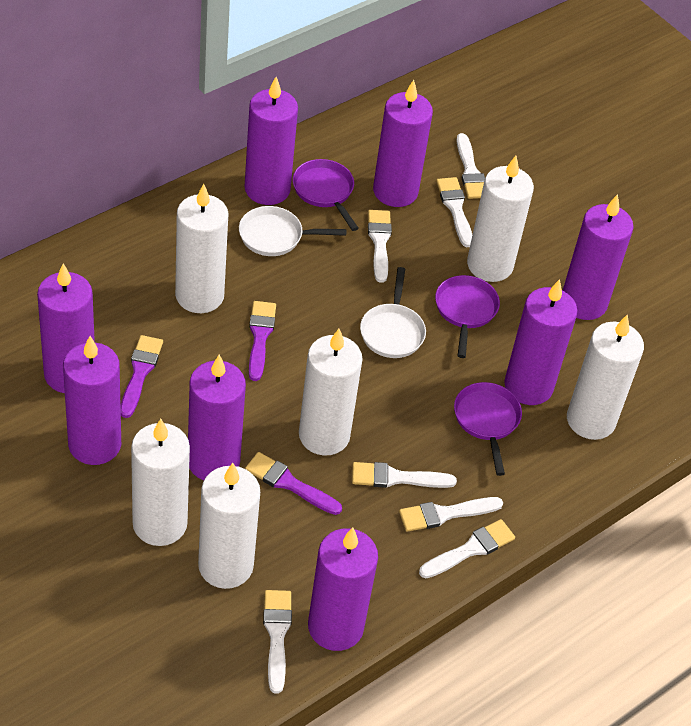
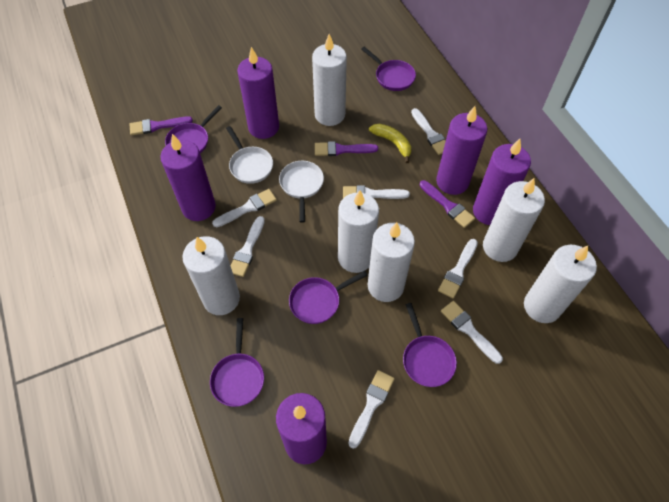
purple candle: [37,263,95,393] [63,336,121,465] [188,355,246,481] [244,77,298,205] [308,528,378,651] [373,80,433,207] [504,279,577,405] [563,194,634,320] = 8 -> [160,134,216,221] [237,47,279,139] [276,393,327,464] [436,106,487,195] [473,139,531,225] = 5
purple pan: [293,159,359,231] [435,275,500,358] [454,382,522,476] = 3 -> [165,105,222,153] [210,318,264,407] [289,271,368,324] [361,47,416,91] [403,303,457,387] = 5
yellow banana: none = 0 -> [369,124,411,163] = 1

